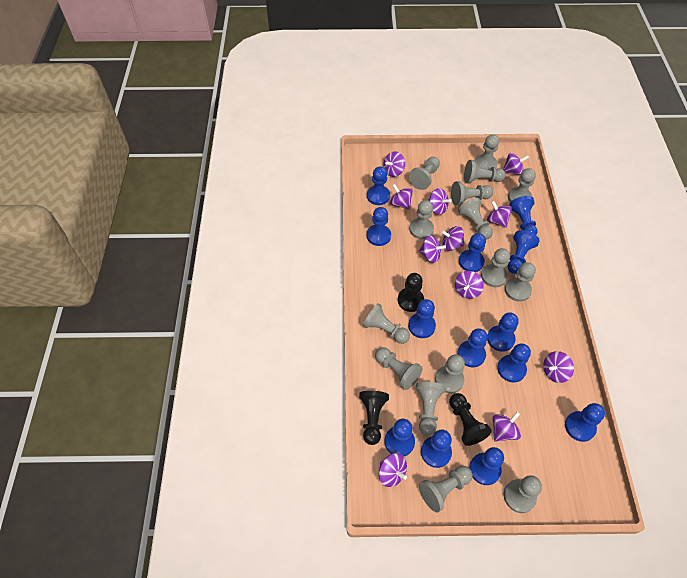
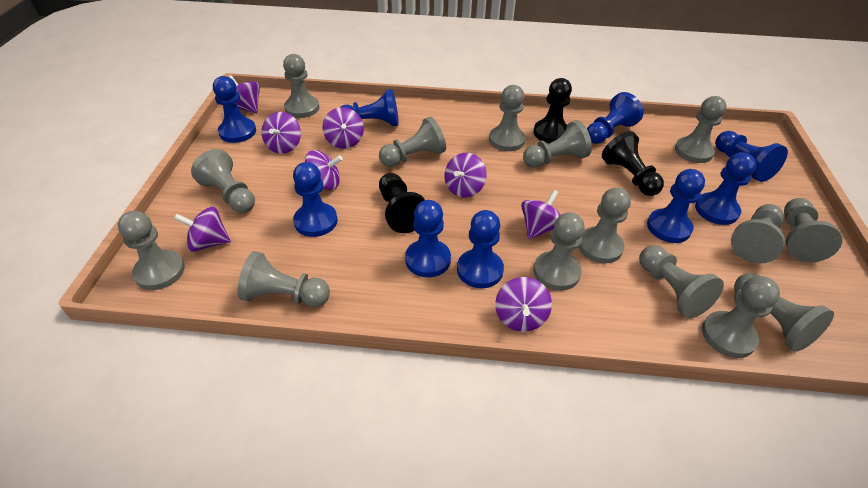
blue pawn: [367,166,390,205] [367,207,391,246] [384,419,415,456] [408,299,436,338] [421,429,452,468] [457,328,488,367] [459,233,486,272] [469,447,504,485] [487,312,519,352] [497,343,531,382] [508,230,540,274] [509,196,537,235] [565,403,605,442] = 13 -> [213,76,256,143] [293,162,338,237] [341,89,399,126] [405,200,451,277] [457,210,504,288] [587,92,643,144] [647,169,705,243] [695,152,756,225] [715,131,788,182] = 9
purple spinning top: [379,453,407,487] [383,151,405,177] [390,184,413,210] [419,235,446,263] [428,188,451,215] [441,226,464,251] [455,271,484,299] [487,200,512,228] [493,412,521,442] [503,153,529,175] [543,351,574,383] = 11 -> [174,207,231,252] [229,76,260,113] [262,112,301,154] [305,150,342,190] [322,107,364,149] [444,153,487,198] [495,277,552,332] [521,190,561,239] = 8

